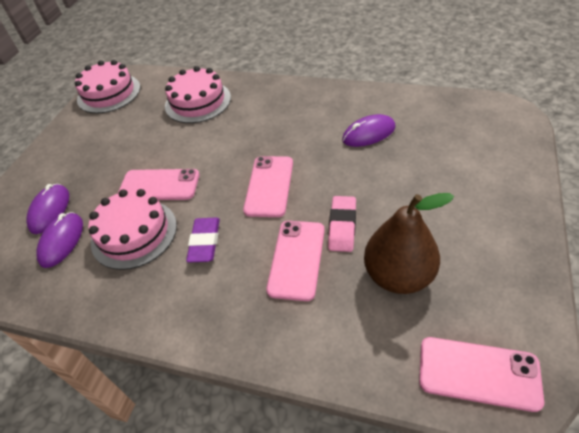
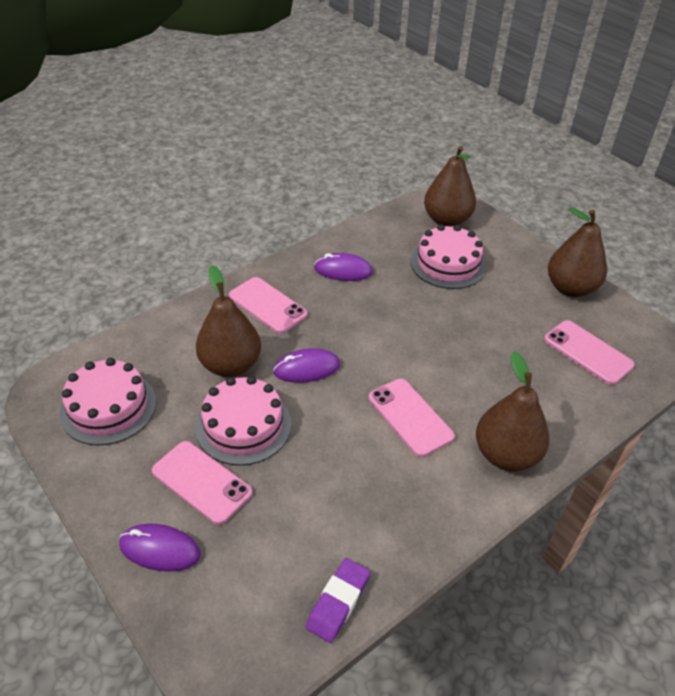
brown pear: [364,193,454,294] = 1 -> [196,265,261,377] [424,146,476,227] [476,351,550,471] [548,207,607,297] = 4
pink eraser: [328,196,356,252] = 1 -> none = 0

